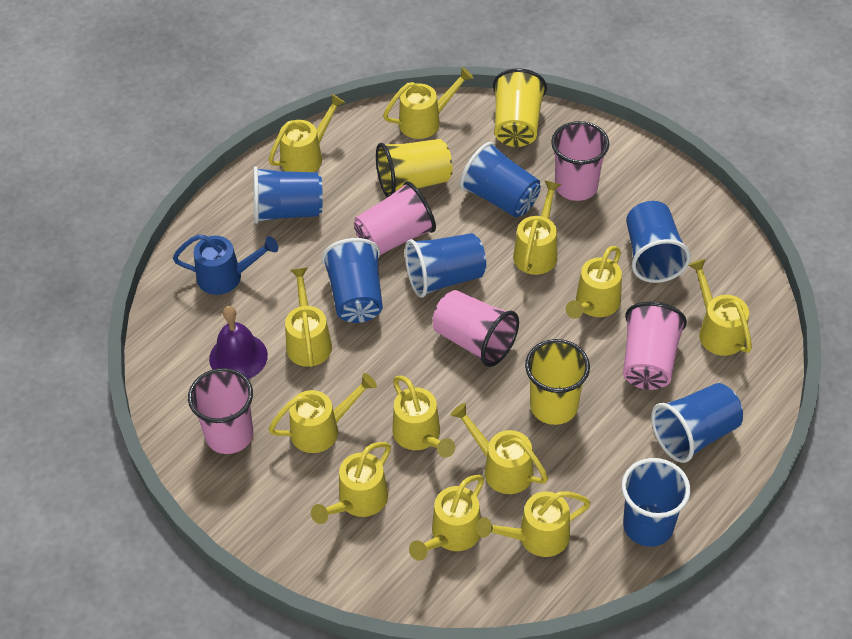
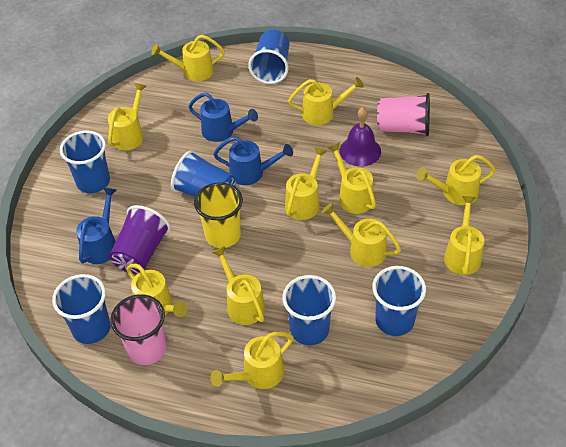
blue cup: [253,166,323,224] [322,238,383,323] [405,233,486,298] [460,142,541,217] [622,458,690,547] [626,201,691,283] [651,383,743,463] = 7 -> [52,274,111,344] [60,130,110,193] [171,150,236,197] [248,30,289,84] [282,275,336,345] [372,266,426,336] = 6
blue watering can: [173,234,278,295] = 1 -> [76,187,116,264] [188,93,258,142] [213,137,293,185] = 3
pink cup: [188,368,253,454] [354,181,436,255] [433,290,519,367] [551,121,609,201] [623,302,687,390] = 5 -> [110,294,167,365] [377,93,430,136] = 2
purple cup: none = 0 -> [109,205,171,274] = 1
yellow cup: [376,139,453,198] [493,68,547,147] [525,339,590,425] = 3 -> [194,182,243,248] = 1
yellow watering can: [268,373,377,453] [269,94,345,172] [285,267,332,367] [311,442,391,524] [383,67,474,139] [392,376,455,458] [409,475,484,561] [450,403,548,494] [477,491,591,557] [513,180,561,275] [566,246,622,319] [688,259,752,356] = 12 -> [108,83,146,150] [126,263,188,317] [151,35,225,81] [211,246,265,325] [211,332,294,389] [285,147,327,220] [288,77,364,125] [322,203,401,267] [327,142,376,214] [416,155,496,205] [444,196,484,275] = 11

